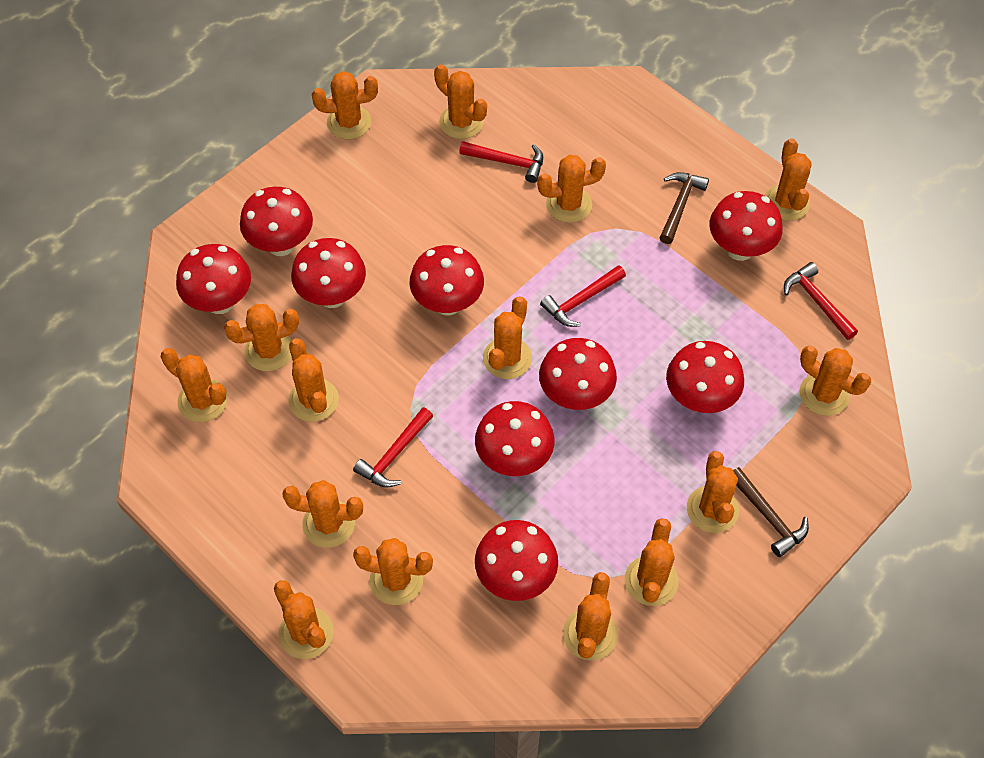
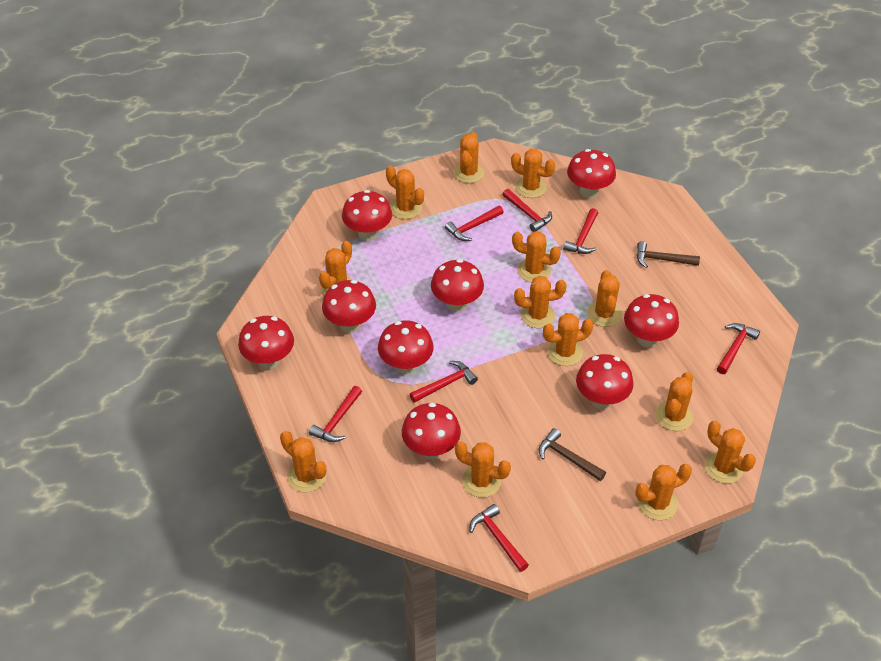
orange cactus: [161,348,228,422] [224,304,299,371] [274,580,334,659] [282,480,363,548] [288,338,339,422] [312,71,378,139] [353,538,433,605] [434,64,487,139] [483,296,532,379] [537,155,606,223] [563,572,618,661] [625,518,678,606] [687,451,739,533] [765,138,812,221] [800,346,871,416] = 15 -> [280,431,326,493] [319,241,352,295] [386,166,424,219] [453,132,484,183] [455,442,511,498] [511,149,555,198] [512,231,561,282] [514,276,567,328] [543,313,593,366] [587,270,622,327] [635,464,692,520] [655,372,693,431] [705,420,756,484] = 13
red hammer: [353,407,433,488] [459,141,543,183] [540,265,626,327] [784,262,858,340] = 4 -> [309,386,362,442] [410,361,478,403] [445,206,504,241] [469,504,529,572] [502,189,552,232] [563,208,598,254] [717,323,760,374] = 7

